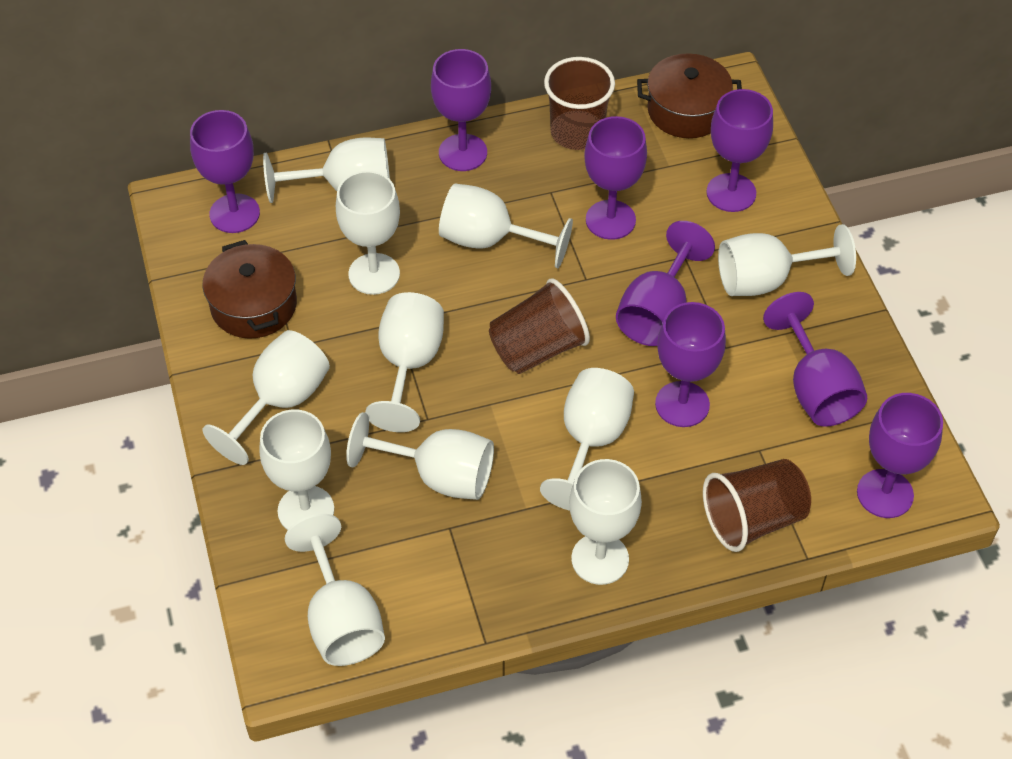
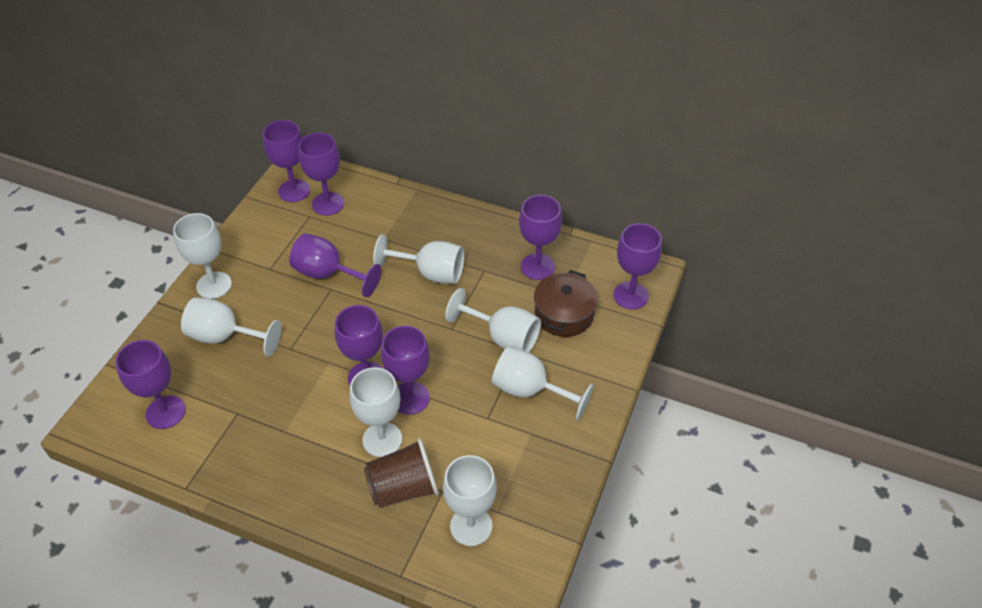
brown cup: [489,278,590,374] [544,57,615,150] [703,459,811,552] = 3 -> [364,438,439,508] = 1
brown pot: [203,240,297,339] [637,53,742,138] = 2 -> [534,270,598,337] = 1
white goblet: [203,330,330,465] [259,409,334,530] [263,138,390,203] [285,514,385,666] [336,171,400,295] [346,412,494,500] [365,292,444,432] [439,183,573,268] [540,368,634,511] [569,459,642,585] [718,224,856,296] = 11 -> [173,213,232,299] [181,297,281,356] [350,367,402,457] [373,234,464,284] [443,455,497,546] [446,288,541,352] [492,346,594,421] = 7

